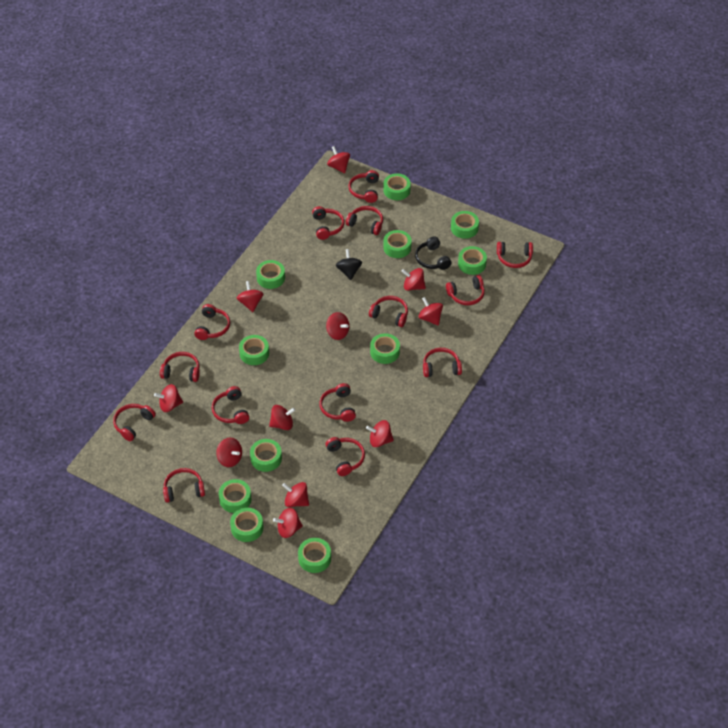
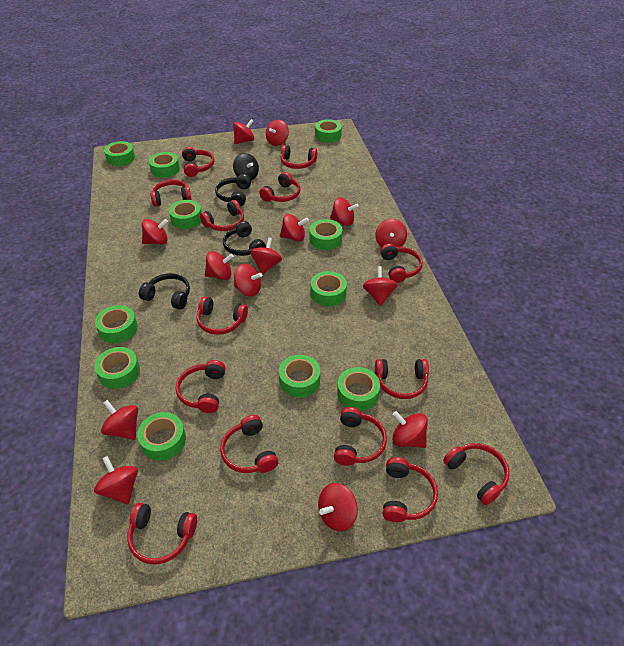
black headphones: [415,237,451,270] = 1 -> [139,273,190,310] [215,174,251,207] [223,221,266,256] = 3
red spinning top: [154,384,183,412] [216,438,242,467] [237,281,263,312] [269,405,295,430] [273,508,303,538] [282,482,309,507] [326,312,349,340] [327,146,350,173] [366,420,394,447] [401,268,426,291] [418,297,443,326] = 11 -> [94,456,138,504] [101,400,138,440] [142,219,168,244] [205,251,234,280] [233,119,254,144] [234,264,262,296] [250,238,282,274] [266,120,289,146] [280,214,309,242] [318,483,358,532] [330,197,359,226] [363,266,397,306] [375,219,407,247] [392,411,428,448] = 14

